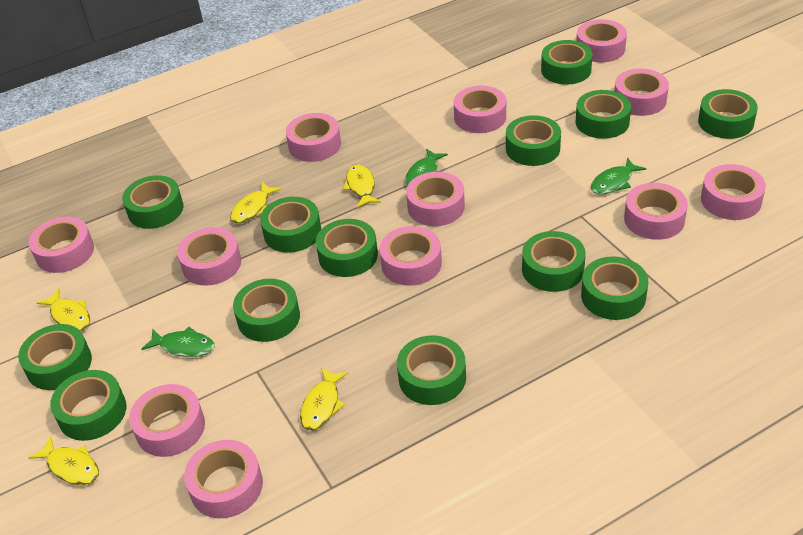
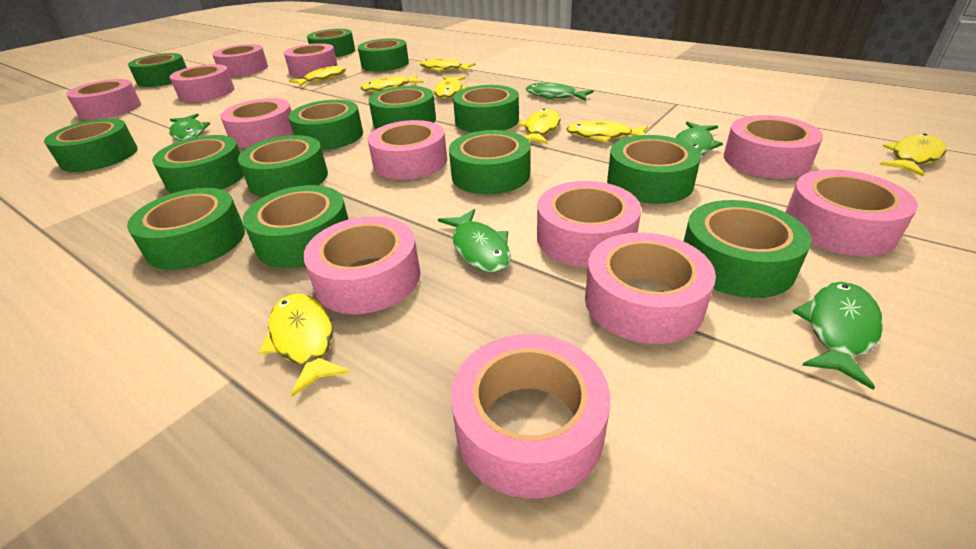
green fish: [141,327,215,357] [405,149,448,186] [591,158,646,194] = 3 -> [169,114,210,141] [438,209,511,273] [526,83,594,101] [675,121,723,155] [793,282,883,390] = 5
green tape: [18,324,92,390] [50,370,126,441] [122,175,184,229] [233,279,300,342] [260,197,321,253] [316,219,378,277] [397,335,466,405] [506,115,561,166] [522,231,586,292] [541,40,593,85] [576,90,631,139] [581,256,648,320] [698,89,758,139] = 13 -> [44,118,138,172] [127,188,245,270] [128,53,187,87] [152,135,244,194] [238,135,328,197] [243,185,349,268] [289,100,363,150] [307,29,355,57] [358,38,409,71] [369,86,436,129] [449,130,531,194] [453,85,519,132] [607,135,701,204] [684,200,812,298] = 14
yellow fish: [28,436,99,485] [37,288,90,331] [230,182,281,224] [300,368,348,430] [343,165,381,208] = 5 -> [259,293,350,397] [289,65,346,86] [361,75,424,92] [420,58,476,71] [434,76,469,99] [518,109,561,144] [566,121,648,142] [879,134,946,176] = 8

